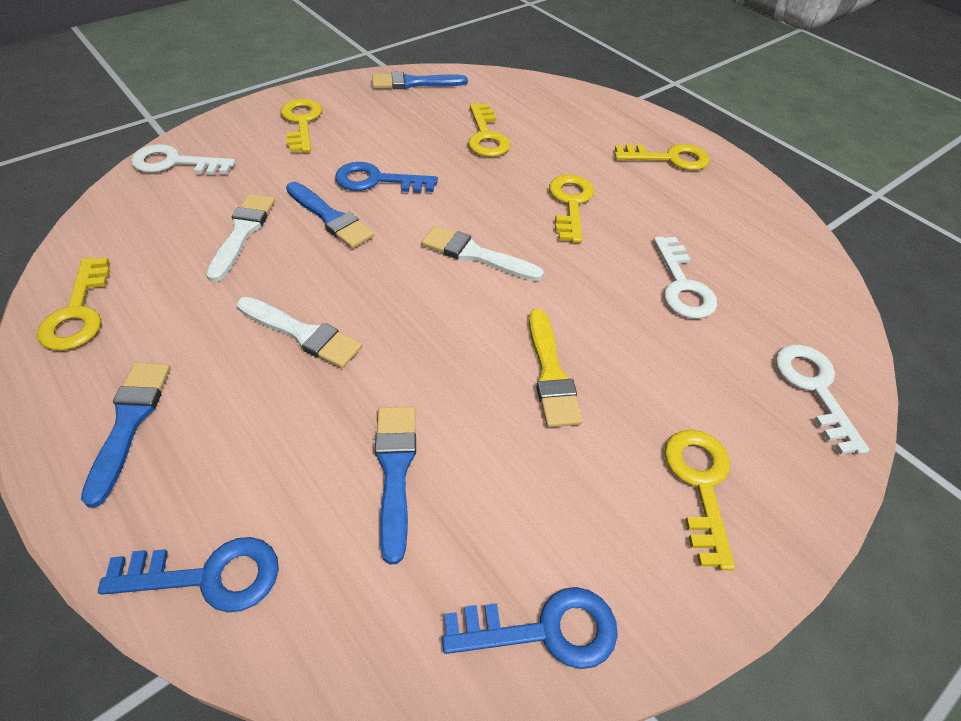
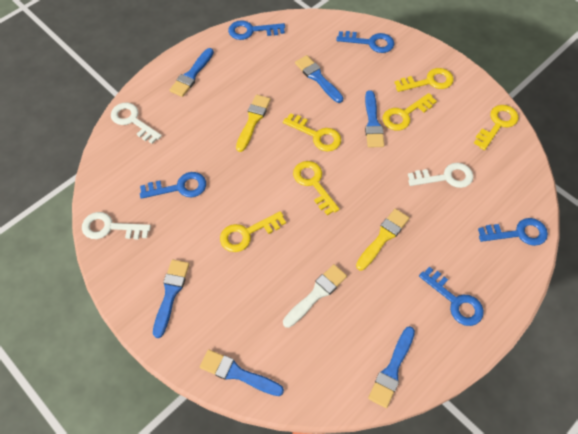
blue brush: [81,362,170,507] [286,182,374,248] [372,72,468,89] [375,406,416,564] = 4 -> [153,260,189,338] [170,48,214,97] [200,350,284,396] [295,55,343,103] [365,90,384,147] [368,326,415,408] = 6
blue key: [98,537,279,612] [335,162,438,193] [442,587,618,669] = 3 -> [140,172,206,199] [228,20,285,40] [336,31,394,53] [419,267,484,326] [478,218,548,246] = 5
white brush: [206,194,275,282] [237,297,362,368] [421,226,544,281] = 3 -> [283,264,347,328] = 1
yellow brush: [529,309,583,427] = 1 -> [236,95,271,152] [356,209,409,270] = 2

